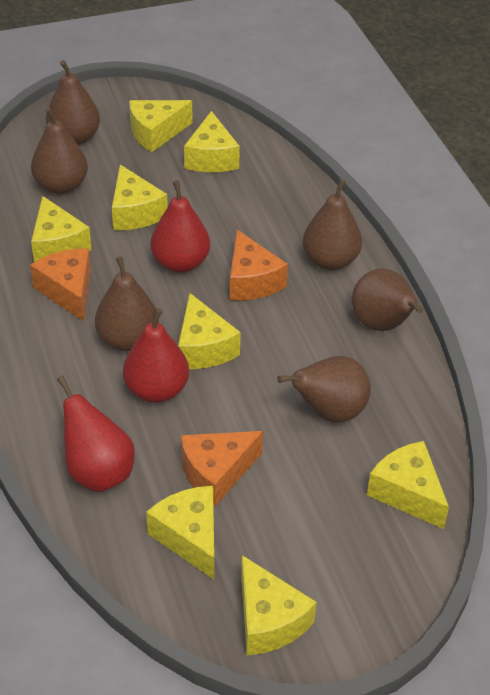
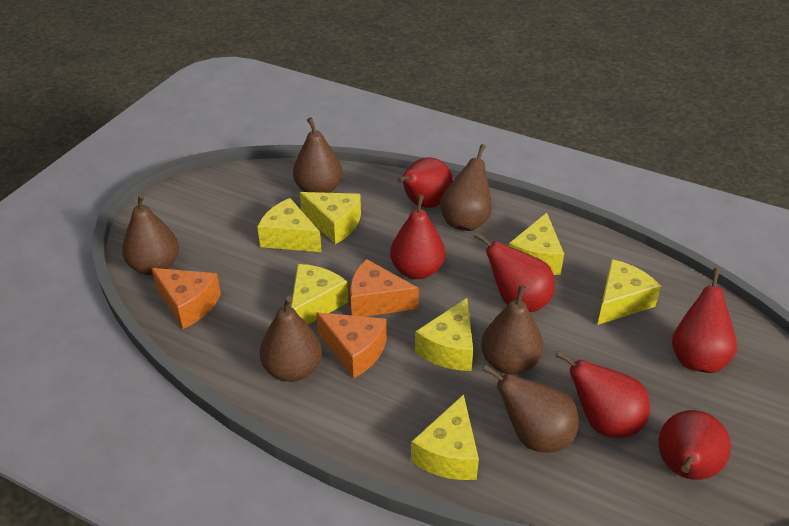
red pear: [57,376,135,492] [123,308,189,403] [151,181,210,273] = 3 -> [390,194,445,279] [397,157,453,208] [474,232,555,312] [555,350,650,438] [658,410,731,480] [672,268,737,373] = 6
yellow cheese: [31,196,91,262] [112,165,168,230] [129,100,193,152] [146,486,214,579] [178,293,241,369] [184,111,240,172] [241,555,317,655] [367,441,449,529] = 8 -> [257,198,322,252] [291,264,348,324] [300,192,361,244] [411,394,479,480] [415,298,473,371] [509,213,564,275] [597,259,661,325] = 7

